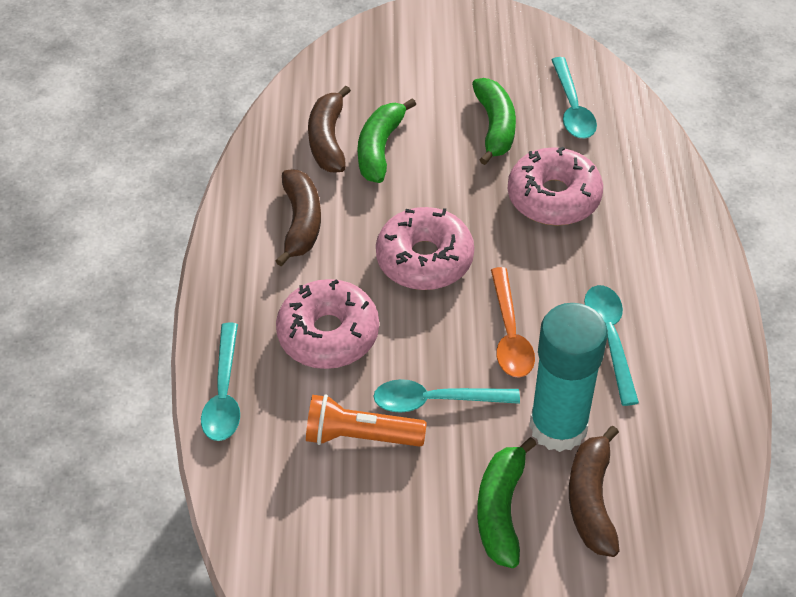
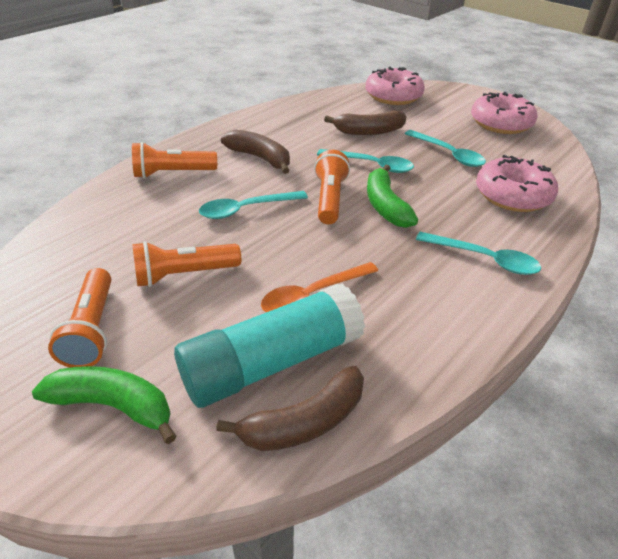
green banana: [357,98,416,183] [472,78,516,165] [477,437,537,568] = 3 -> [32,366,177,444] [367,165,418,228] = 2
orange flashlight: [306,394,427,447] = 1 -> [48,268,112,368] [132,142,217,179] [132,241,241,287] [314,150,350,224] = 4

